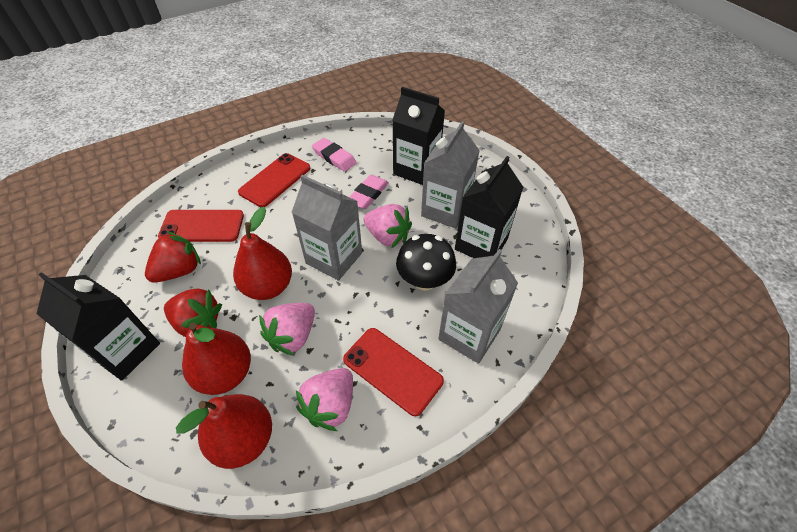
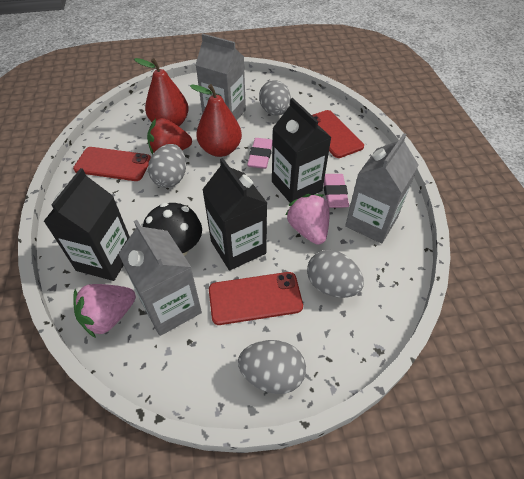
grey egg: none = 0 -> [148,144,186,188] [238,340,306,394] [259,80,291,115] [307,250,364,298] = 4
pink strawberry: [259,303,315,356] [296,368,353,431] [364,204,412,248] = 3 -> [73,284,136,338] [286,194,330,245] = 2
red pear: [176,394,272,469] [182,323,251,395] [233,207,292,300] = 3 -> [134,58,189,126] [190,84,242,157] = 2
red strawberry: [145,231,201,283] [164,288,222,337] = 2 -> [147,118,192,155] = 1

